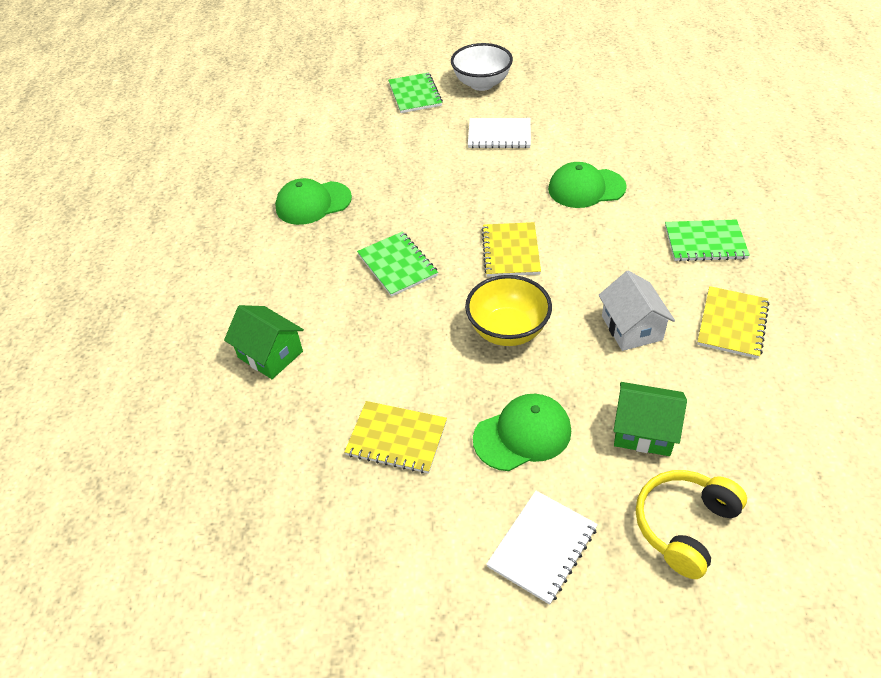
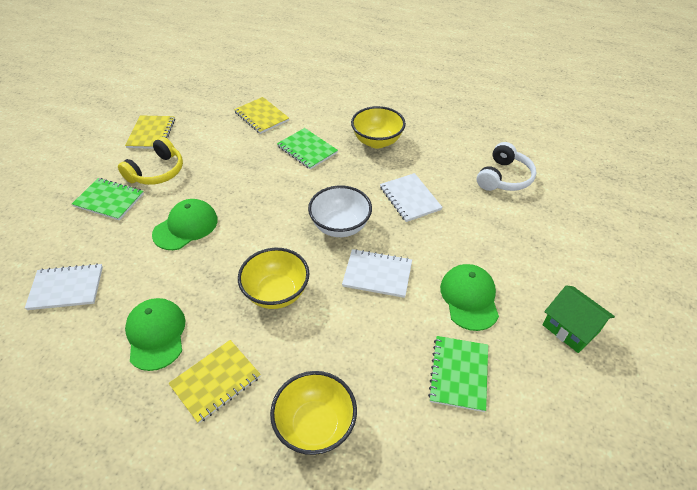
green house: [224,305,304,379] [613,382,687,456] = 2 -> [542,285,615,353] = 1
white headphones: none = 0 -> [477,142,536,191] = 1
white house: [598,271,675,351] = 1 -> none = 0
white notebook: [468,118,531,148] [486,491,598,605] = 2 -> [25,263,103,310] [342,249,412,298] [380,173,443,222] = 3
yellow bowl: [465,275,552,346] = 1 -> [238,248,310,309] [270,371,357,455] [351,106,406,148] = 3

